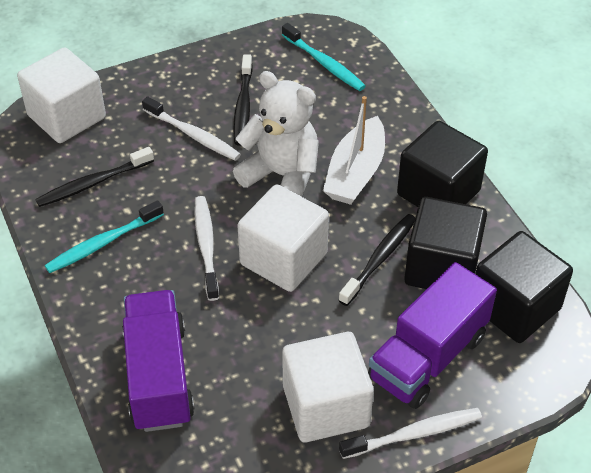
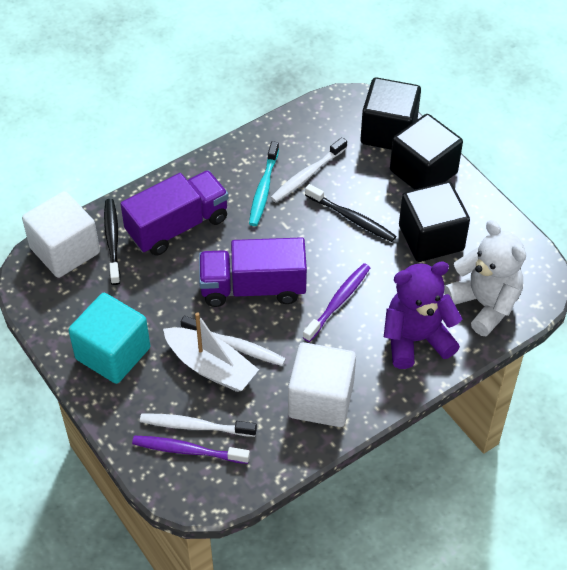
black toothbrush: [35,147,154,207] [233,54,253,145] [338,214,415,306] = 3 -> [104,199,121,285] [305,184,396,242] = 2
purple teddy bear: none = 0 -> [384,261,462,369] = 1
purple toothbrush: none = 0 -> [132,436,250,464] [303,263,370,342] = 2
turquoise cube: none = 0 -> [68,293,150,384] = 1
turquoise toothbrush: [45,200,164,273] [282,23,365,91] = 2 -> [249,141,279,226] = 1
white cube: [17,47,106,143] [237,185,329,292] [282,332,374,442] = 3 -> [22,191,100,278] [288,342,356,427] = 2

